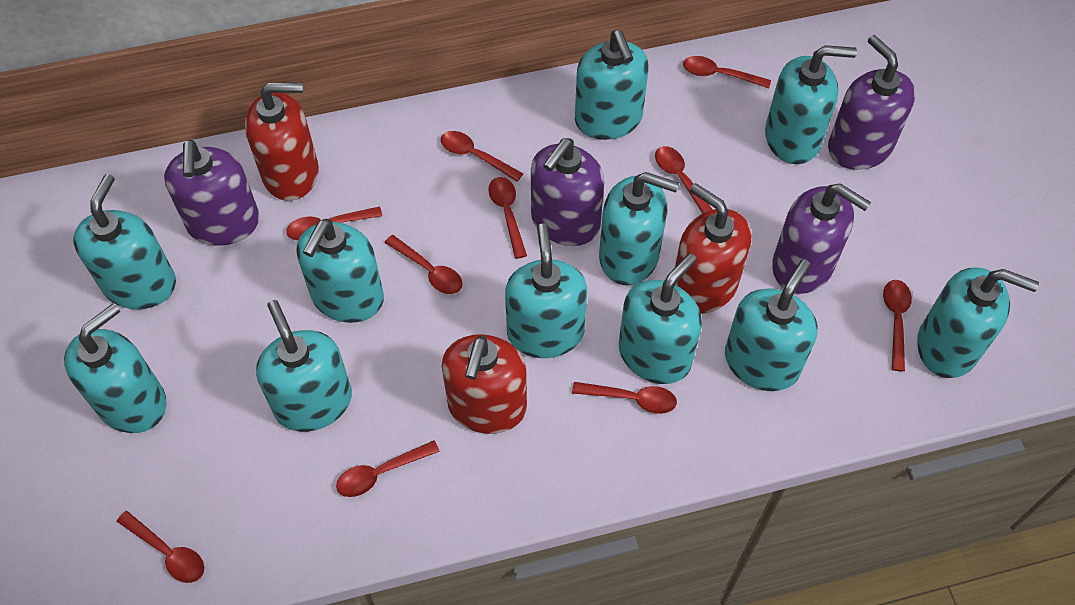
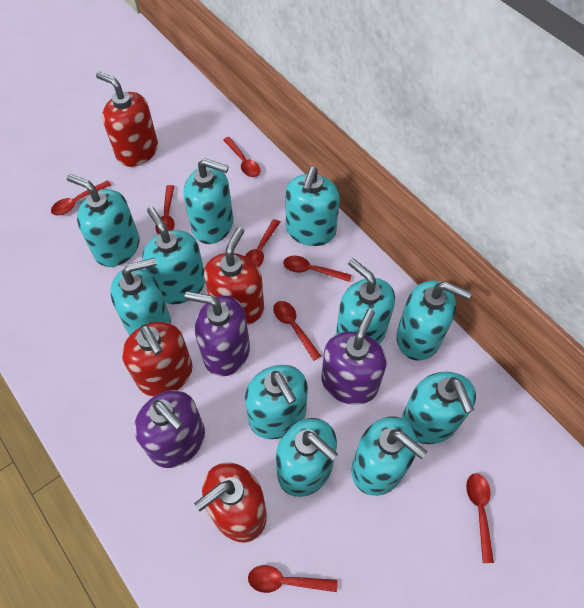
purple soap dispenser: [164,140,259,246] [531,138,604,246] [772,183,871,294] [828,35,915,170] = 4 -> [134,390,205,468] [185,291,250,376] [322,309,387,405] = 3
red soap dispenser: [245,82,319,201] [442,334,527,434] [675,183,751,314] = 3 -> [96,72,158,167] [122,322,193,396] [194,462,267,542] [204,227,264,325] = 4
red spoon: [117,511,205,583] [286,207,383,240] [336,440,440,497] [385,235,463,294] [441,131,523,182] [488,177,527,259] [572,382,677,414] [655,146,713,214] [683,56,771,88] [883,280,912,371] = 10 -> [51,180,111,215] [155,185,174,235] [223,137,260,177] [245,219,280,267] [248,565,338,593] [273,301,321,361] [283,256,352,282] [466,473,494,563] = 8

